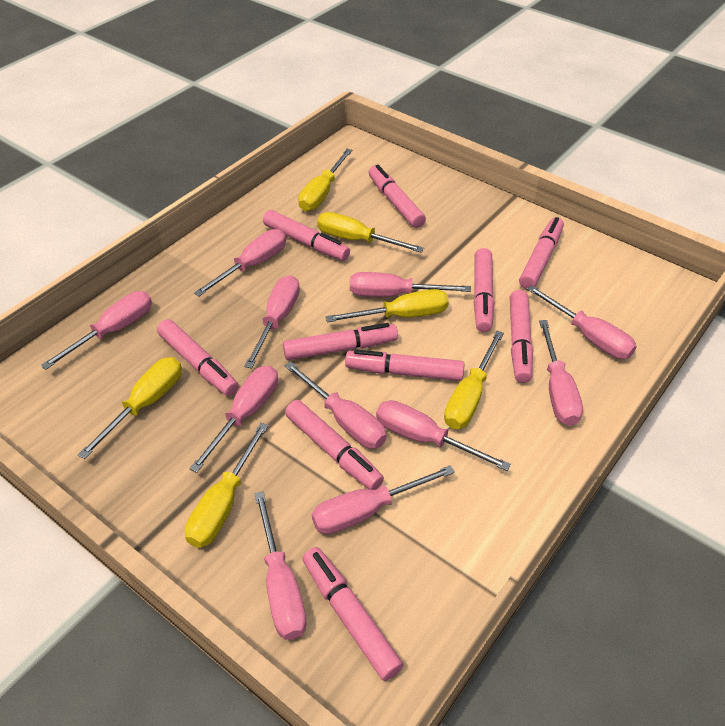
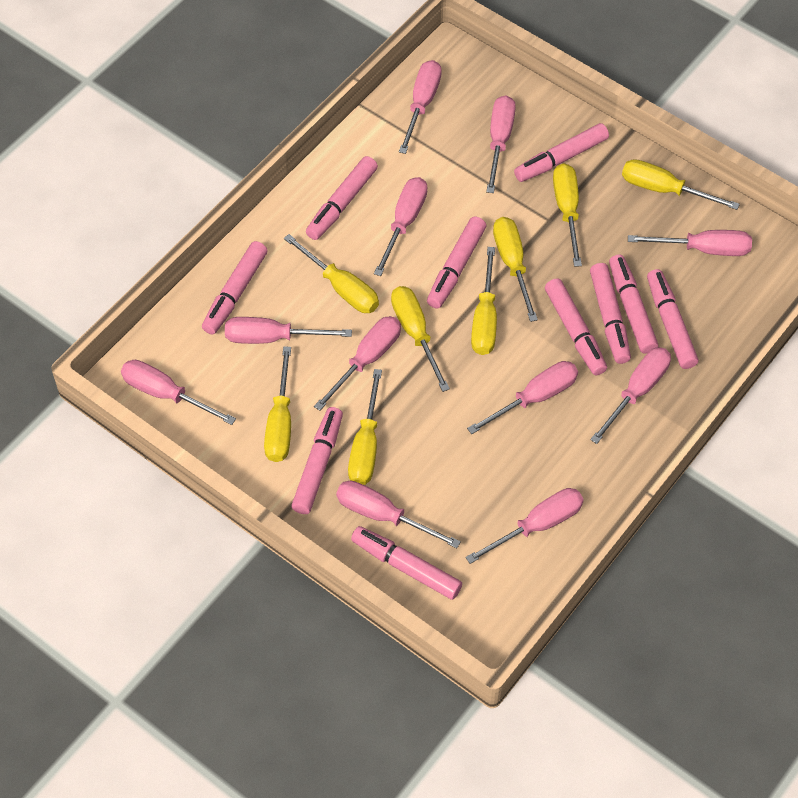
yellow screwdriver: [78,357,182,459] [185,423,269,548] [298,149,352,211] [317,212,424,253] [325,289,449,322] [444,331,504,429] = 6 -> [264,346,291,462] [284,234,379,313] [348,369,382,485] [391,286,450,392] [471,247,497,355] [493,217,538,322] [553,163,582,267] [622,159,740,210] = 8

